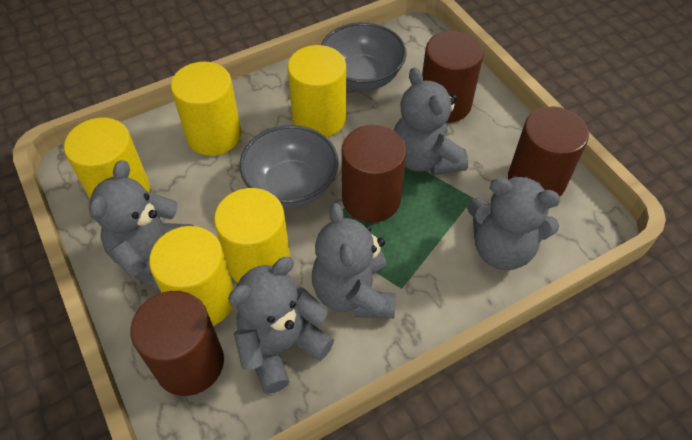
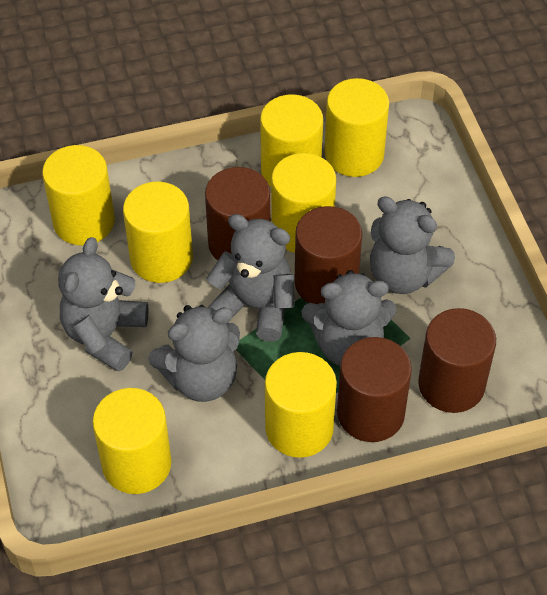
grey bowl: [240,125,339,208] [321,22,406,91] = 2 -> none = 0
yellow cylinder: [64,118,150,198] [149,226,234,326] [171,62,241,156] [214,188,290,283] [287,45,346,137] = 5 -> [42,145,115,245] [92,388,171,494] [123,182,193,283] [260,95,323,187] [265,352,337,458] [271,153,336,253] [325,78,389,177] = 7

